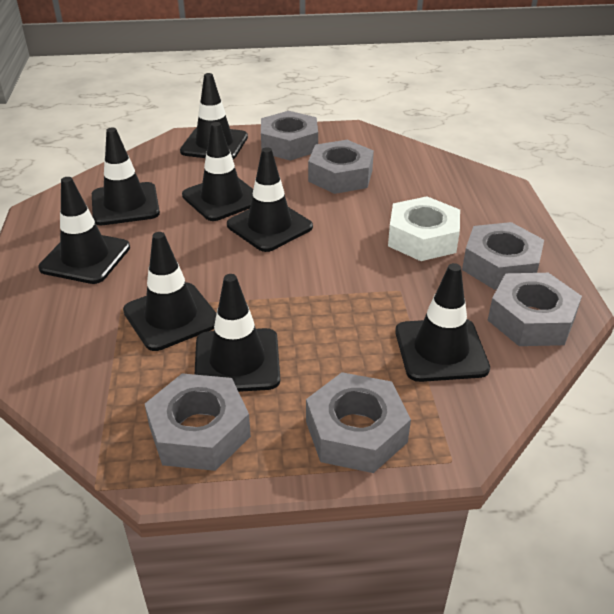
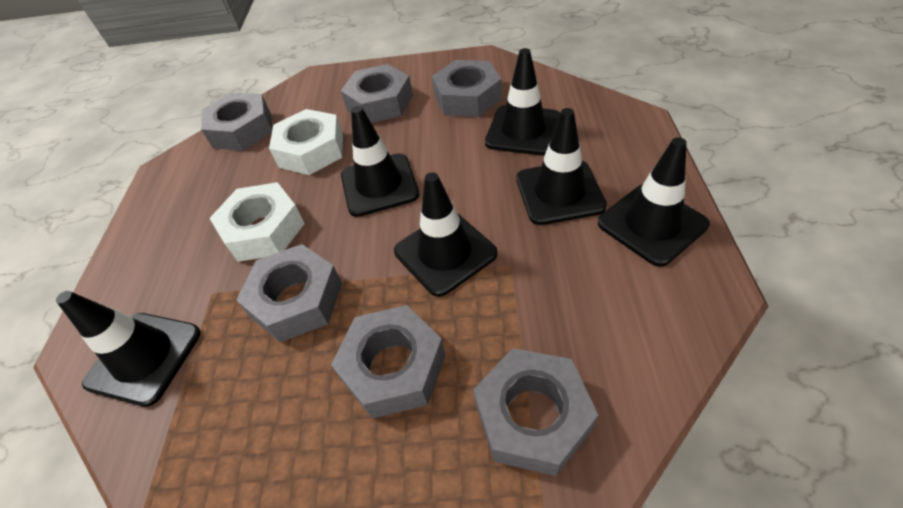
black traffic cone: [38,177,130,284] [92,127,160,225] [123,232,217,351] [180,73,248,159] [182,122,253,221] [195,274,280,392] [227,147,313,252] [395,263,490,382] = 8 -> [56,291,200,407] [341,106,419,217] [394,172,498,297] [485,48,560,155] [516,108,607,225] [598,137,710,267] = 6
white nut: [388,196,460,261] = 1 -> [209,182,305,262] [269,109,343,175] = 2

